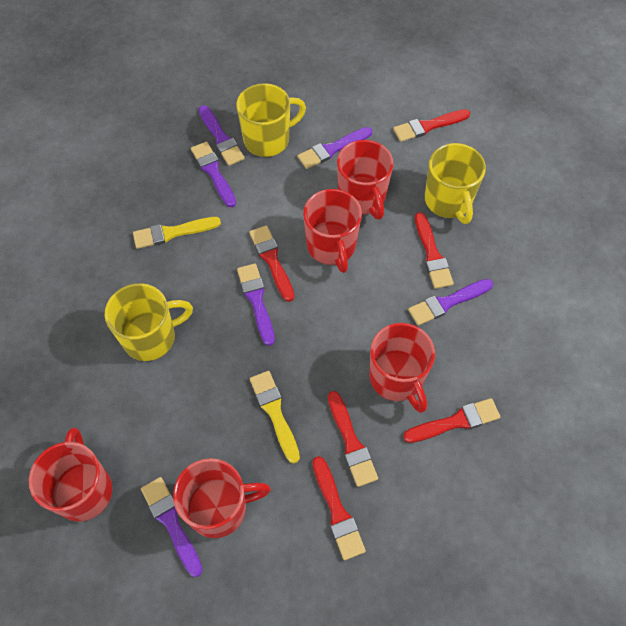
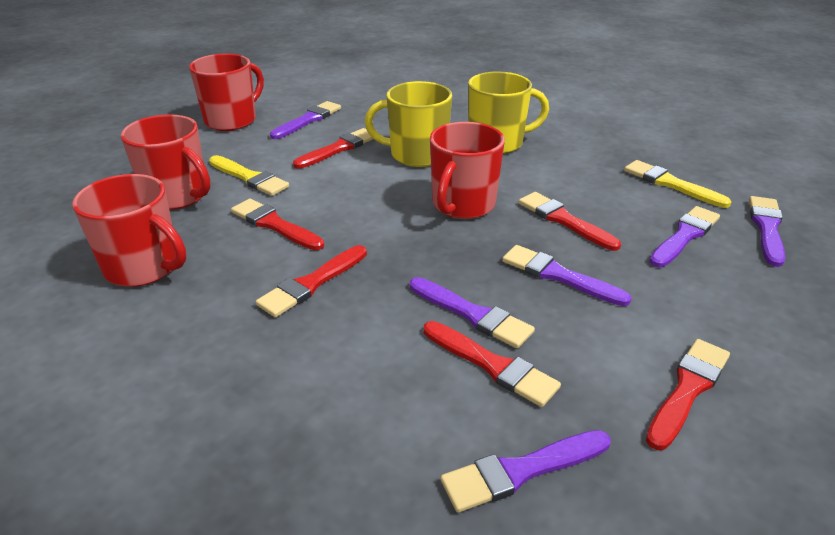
red mug: [29,427,112,521] [173,458,271,538] [303,189,362,273] [337,140,393,220] [369,323,435,413] = 5 -> [72,174,186,287] [121,114,211,210] [189,53,264,131] [430,122,505,219] = 4
yellow mug: [105,283,193,361] [236,83,306,157] [425,143,486,224] = 3 -> [365,81,452,167] [468,72,549,154] = 2

